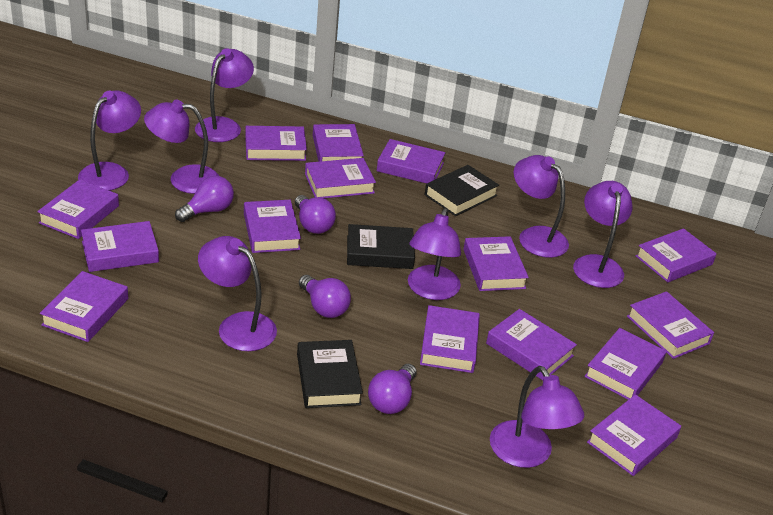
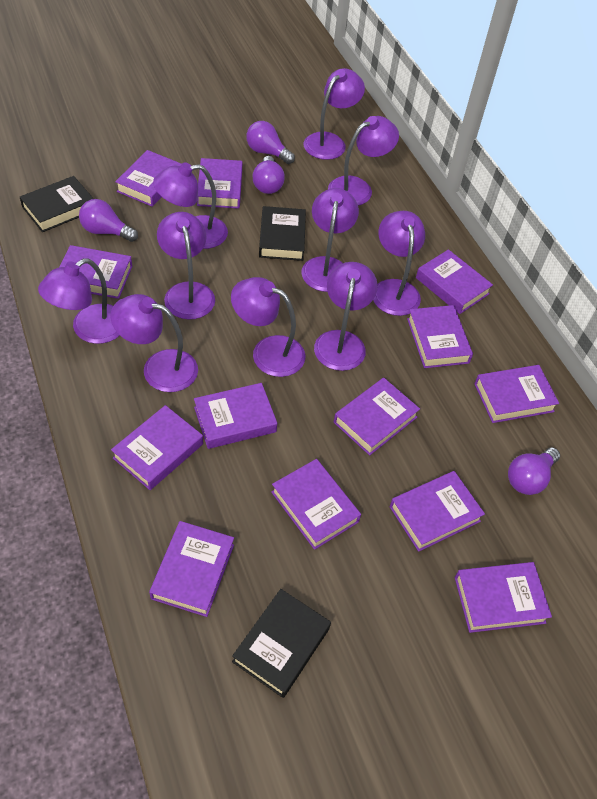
purple book: [37,180,119,239] [40,271,128,342] [81,221,159,272] [244,200,301,253] [245,126,307,161] [305,158,376,198] [313,124,364,162] [377,139,445,184] [420,305,480,373] [463,236,529,291] [486,309,577,380] [584,328,666,400] [587,394,681,476] [627,291,714,359] [636,228,717,282] = 15 -> [60,245,132,299] [111,405,203,490] [115,150,181,207] [149,521,234,617] [194,383,277,449] [197,158,242,209] [271,459,361,550] [334,378,420,456] [390,471,485,552] [407,305,473,368] [416,249,493,314] [455,562,552,633] [474,365,559,423] = 13
purple lamp: [78,90,141,191] [144,100,219,194] [195,48,254,142] [198,236,277,351] [408,208,461,300] [490,366,584,468] [514,155,569,258] [573,181,633,288] = 8 -> [38,258,120,344] [111,294,198,392] [153,162,228,249] [157,212,215,320] [231,277,305,377] [302,188,359,292] [304,68,365,160] [314,262,378,371] [328,116,399,206] [373,211,425,316] = 10

